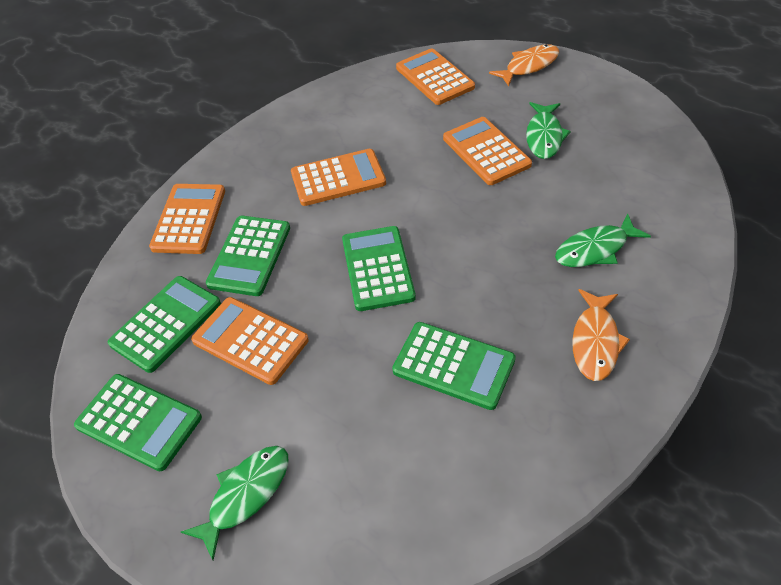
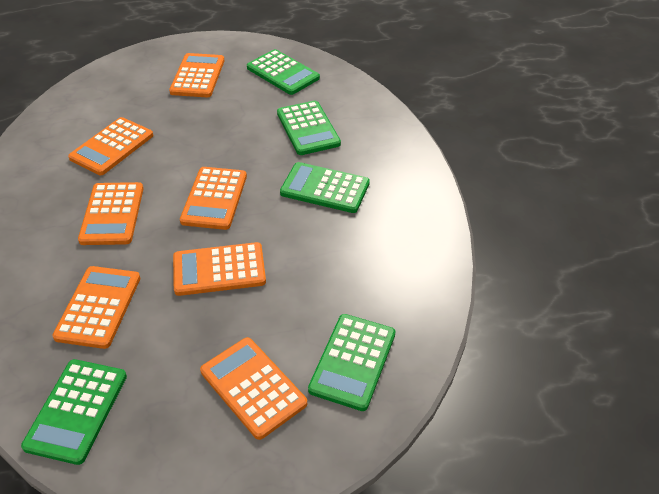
green fish: [181,446,289,560] [526,102,571,159] [555,214,651,267] = 3 -> none = 0
orange calculator: [149,184,225,254] [191,297,309,385] [291,149,386,206] [396,48,475,105] [443,117,532,185] = 5 -> [52,266,140,349] [68,117,153,175] [78,182,143,245] [169,53,225,97] [173,242,266,296] [180,167,247,230] [200,337,307,440] = 7
orange fish: [489,44,559,87] [572,289,630,381] = 2 -> none = 0

